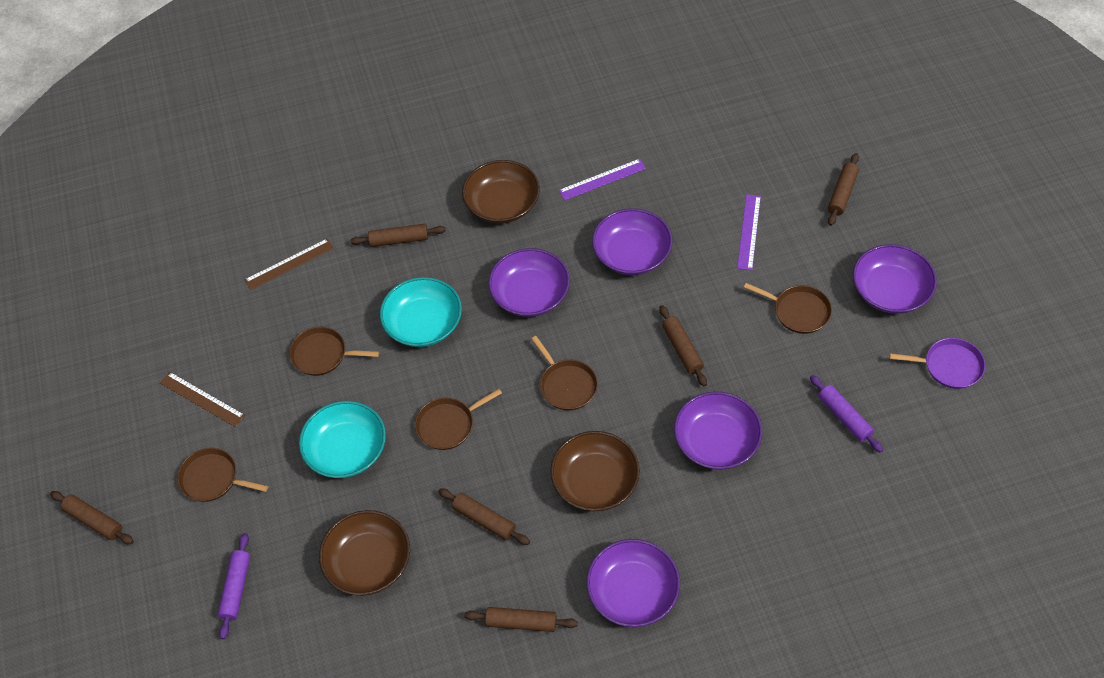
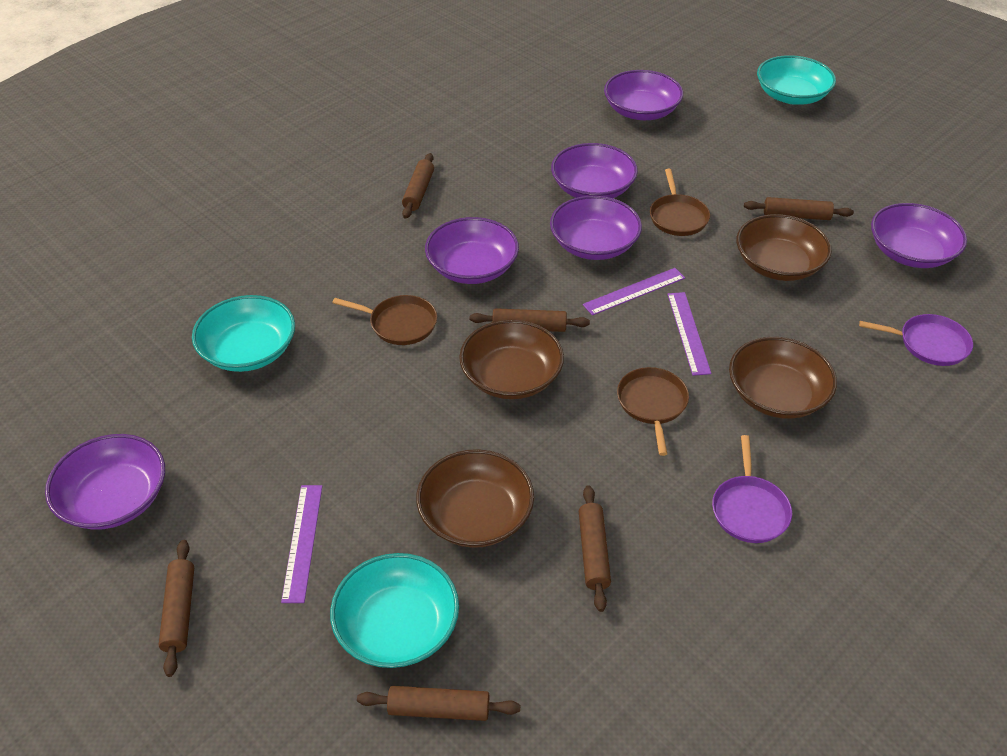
brown bowl: [319,510,410,596] [462,160,540,223] [550,431,640,511] = 3 -> [416,449,534,548] [459,320,564,399] [729,337,837,419] [736,214,832,281] = 4
brown pan: [177,448,268,502] [289,327,379,376] [415,389,502,450] [531,336,598,410] [744,283,832,334] = 5 -> [332,295,437,345] [617,367,689,456] [650,169,710,236] = 3
brown ruler: [160,372,245,427] [245,238,334,290] = 2 -> none = 0
purple bowl: [488,248,570,317] [586,539,680,627] [592,208,672,275] [674,391,762,469] [853,244,937,314] = 5 -> [45,434,165,530] [425,217,519,284] [550,196,642,260] [551,143,638,198] [604,70,683,120] [871,203,967,268] = 6
purple pan: [890,338,985,389] = 1 -> [712,435,792,543] [859,314,973,366] = 2
purple rolling pin: [218,533,250,639] [810,375,883,453] = 2 -> none = 0
purple ruler: [559,159,646,200] [737,194,761,270] = 2 -> [281,485,322,603] [583,268,685,315] [667,292,711,376] = 3
turquoise bowl: [299,401,386,478] [380,277,462,347] = 2 -> [192,295,295,372] [330,553,459,668] [757,55,836,105] = 3

